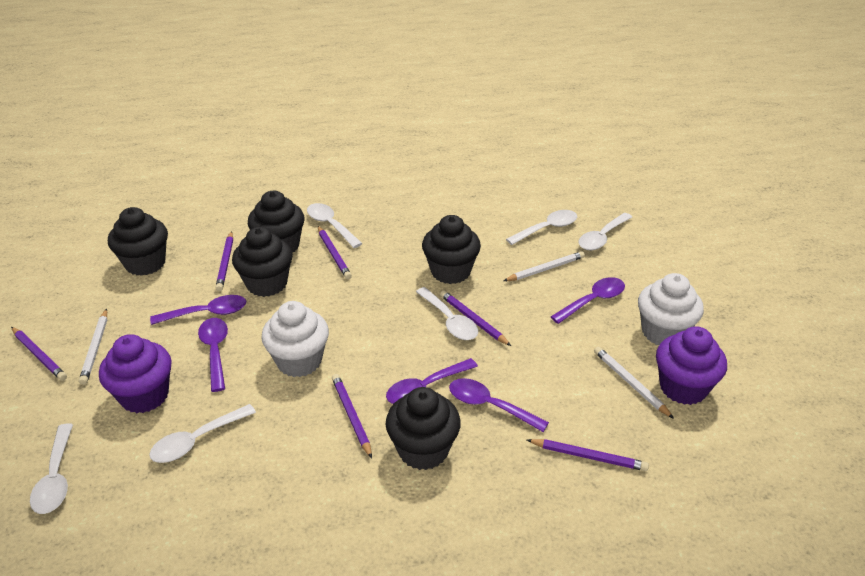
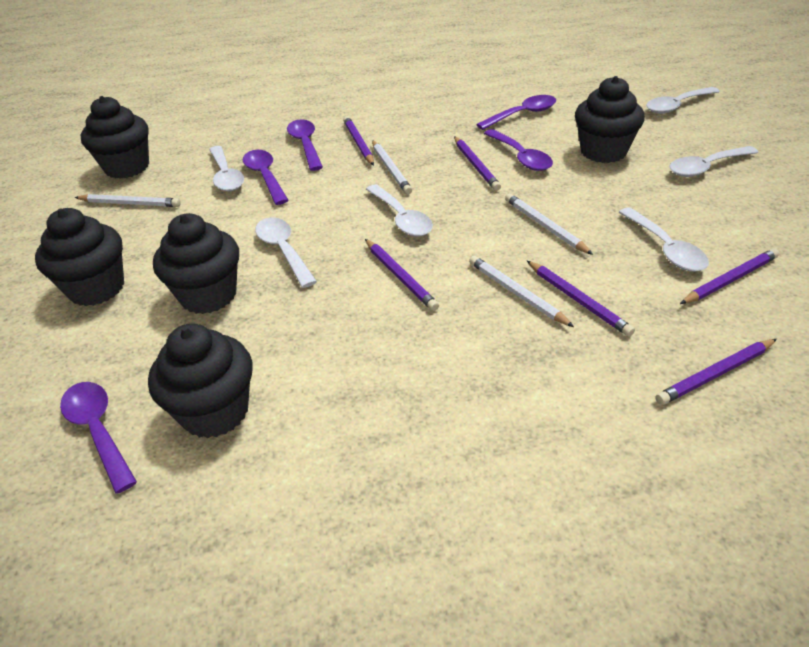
purple cupcake: [99,334,172,413] [656,326,727,405] = 2 -> none = 0
white cupcake: [261,301,329,377] [638,273,704,345] = 2 -> none = 0
white pencil: [79,309,107,385] [504,251,585,281] [594,347,674,419] = 3 -> [75,194,181,207] [372,140,412,194] [469,256,574,327] [505,193,593,255] = 4

